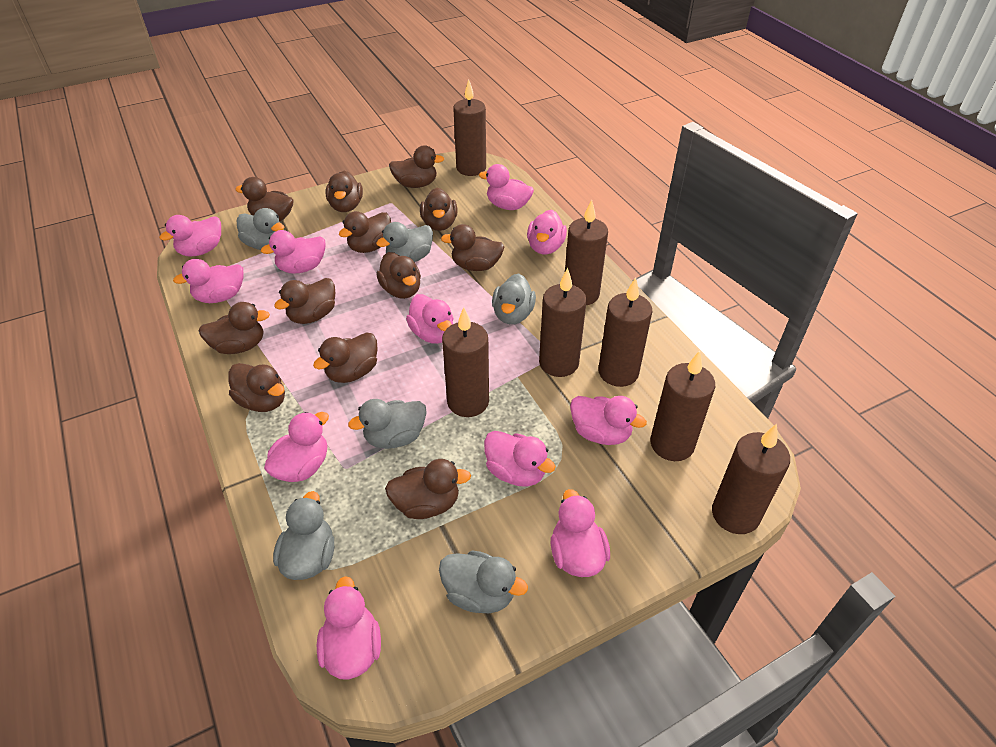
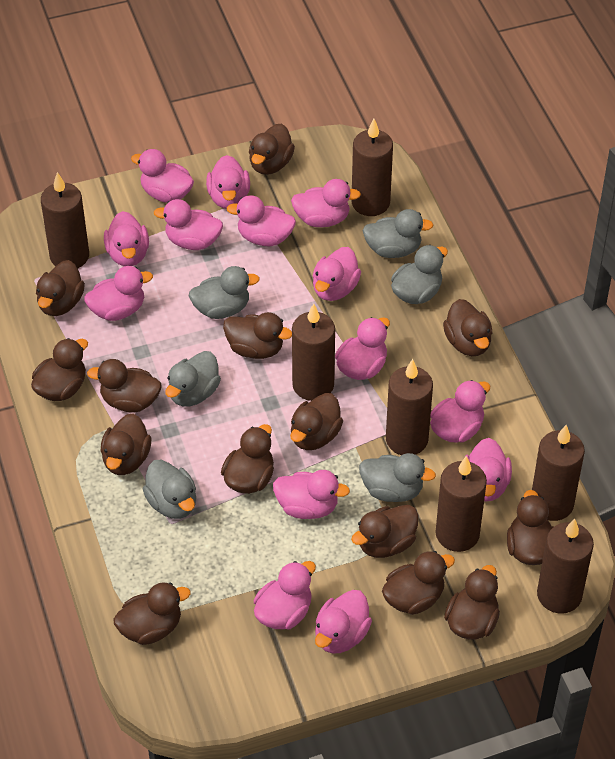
brown duck: [199,302,270,354] [229,363,285,412] [235,177,293,222] [274,278,335,324] [313,332,378,383] [326,171,363,212] [339,211,391,253] [376,252,421,299] [385,459,471,519] [389,145,444,188] [420,188,457,231] [441,224,504,271] = 12 -> [31,338,88,401] [36,260,85,316] [87,359,162,413] [101,413,151,475] [113,583,191,645] [221,424,274,494] [223,312,292,359] [249,124,295,175] [290,393,343,450] [351,505,419,558] [382,551,455,615] [443,299,493,356] [444,565,500,639] [507,490,553,565] = 14
pink duck: [159,215,221,257] [173,259,243,303] [261,230,326,274] [264,412,329,482] [317,576,381,680] [406,294,454,344] [479,164,534,210] [484,431,556,487] [527,210,567,254] [551,489,610,577] [570,396,647,445] = 11 -> [84,266,153,321] [104,211,149,266] [131,149,194,202] [154,199,223,250] [206,155,250,209] [227,195,296,246] [254,561,316,630] [273,470,350,519] [291,179,361,227] [313,247,361,301] [315,590,372,654] [335,317,390,380] [430,380,490,443] [465,438,512,501] = 14

